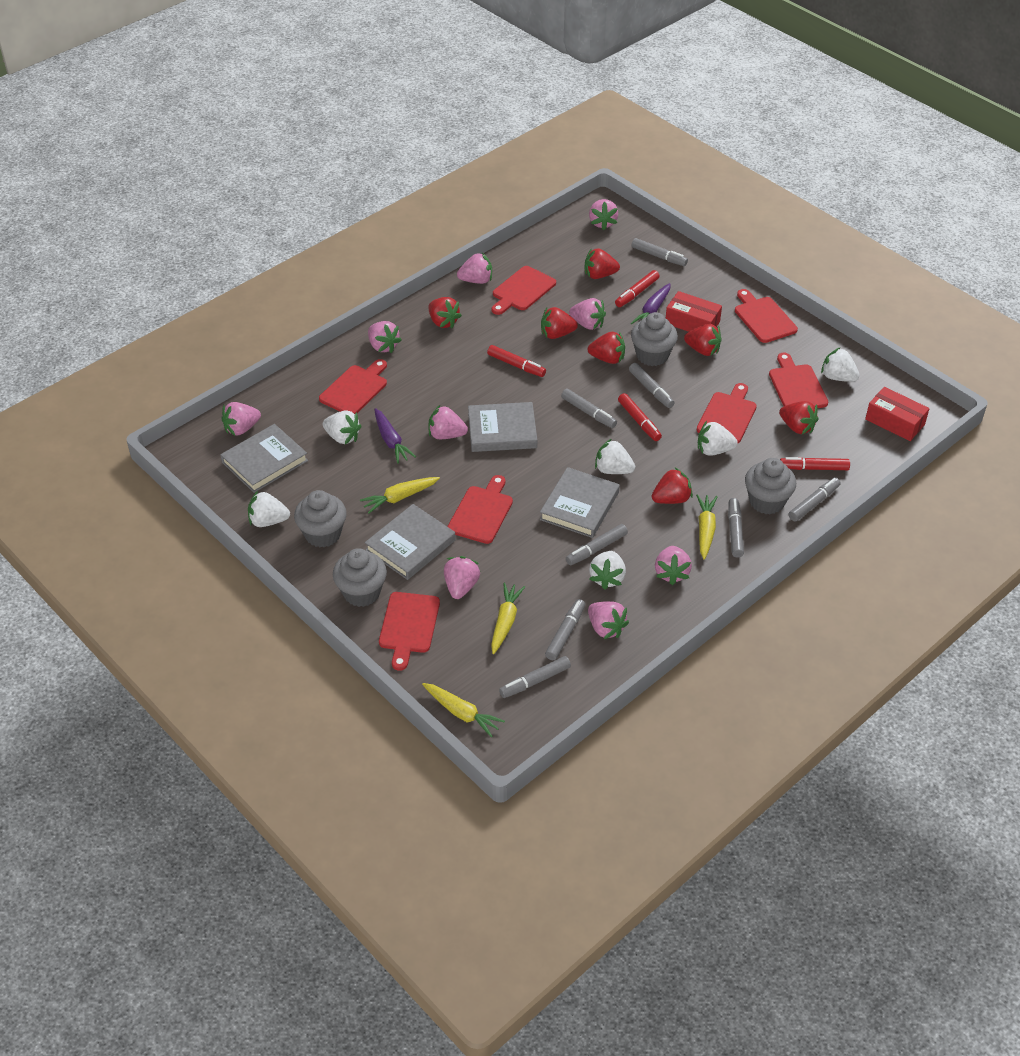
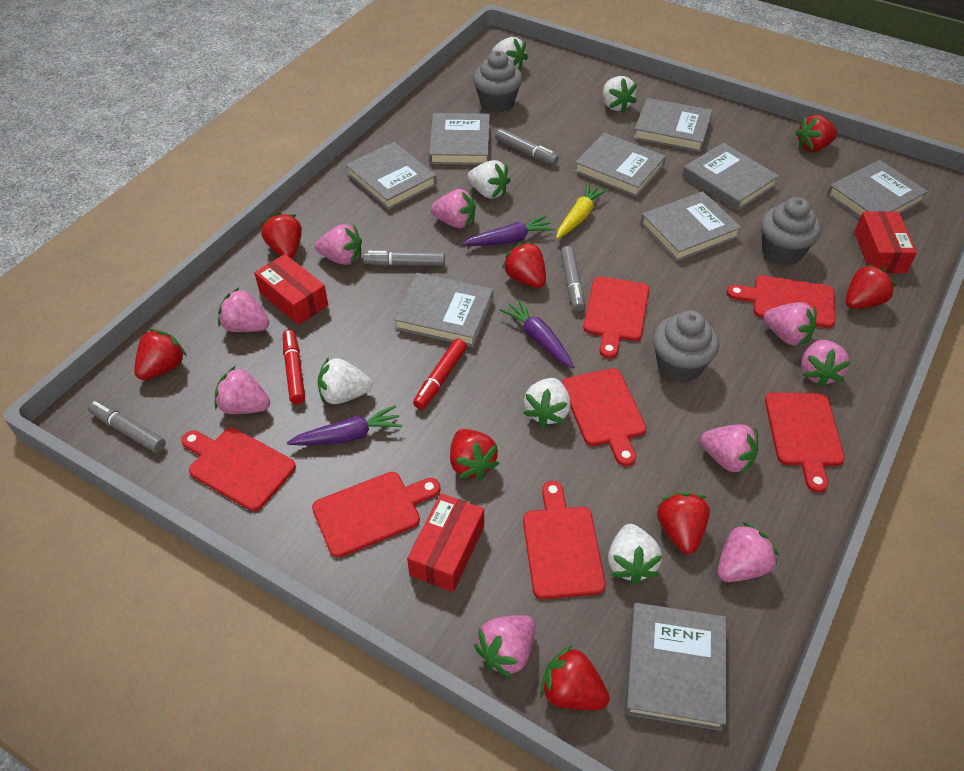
grey book: [220,424,308,493] [365,504,456,580] [468,402,537,452] [540,467,620,538] = 4 -> [346,142,437,210] [393,273,493,347] [429,113,490,165] [574,133,666,197] [625,603,726,731] [633,98,713,152] [640,191,742,261] [682,143,779,211] [827,160,928,218] = 9
grey cupcake: [294,490,347,548] [333,548,387,607] [631,312,678,366] [745,458,796,514] = 4 -> [473,51,522,113] [653,310,720,383] [761,197,821,266] = 3
grey marker: [499,656,571,698] [545,599,585,660] [561,389,617,428] [566,524,628,565] [629,363,674,408] [631,238,688,266] [728,498,744,558] [789,478,841,522] = 8 -> [88,400,166,453] [363,251,445,266] [495,129,559,165] [560,246,585,312] = 4
purple carrot: [374,408,416,464] [631,283,671,324] = 2 -> [287,405,402,446] [462,215,555,246] [500,299,574,368] = 3
red box: [666,291,722,332] [865,387,929,441] = 2 -> [254,254,328,325] [407,493,484,592] [854,211,917,273] = 3
red marker: [487,345,546,377] [615,270,660,307] [618,393,662,441] [780,457,850,470] = 4 -> [283,330,305,404] [413,339,467,410] = 2
red strawberry: [428,297,462,328] [541,307,578,339] [585,248,620,279] [588,332,625,364] [652,468,693,504] [684,324,722,356] [779,401,818,434] = 7 -> [134,329,187,380] [261,213,302,258] [450,429,499,480] [502,242,546,288] [540,645,610,710] [656,492,710,554] [795,115,838,152] [846,263,896,309] = 8
yellow carrot: [360,477,440,514] [422,683,505,738] [491,583,525,654] [696,494,718,559] = 4 -> [556,182,608,239] = 1

